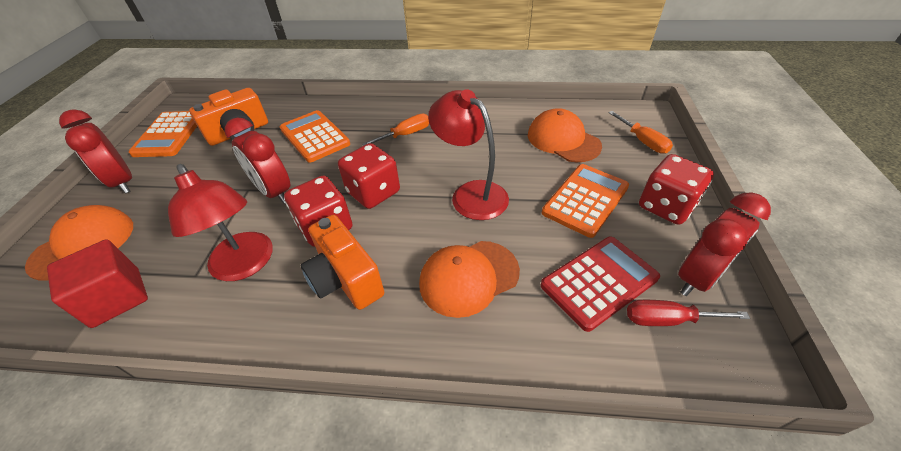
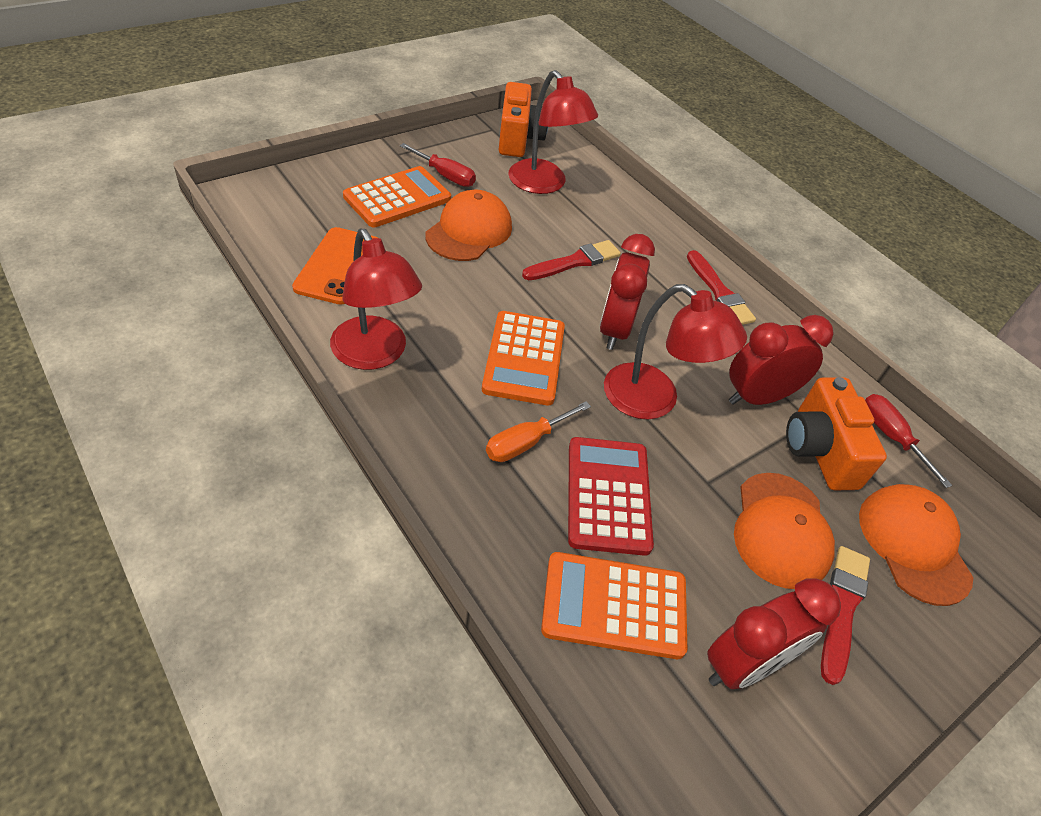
orange phone: none = 0 -> [292,227,378,305] = 1
orange screwdriver: [362,114,429,146] [608,111,673,154] = 2 -> [486,401,591,462] = 1
red brush: none = 0 -> [522,240,621,280] [687,250,756,325] [821,546,870,685] = 3
red cube: [47,239,148,328] = 1 -> none = 0
red dice: [284,175,352,247] [338,143,400,209] [639,154,714,225] = 3 -> none = 0
red lamp: [168,164,273,281] [428,89,509,220] = 2 -> [330,229,422,370] [508,70,598,194] [604,284,747,420] = 3
red screwdriver: [627,300,750,326] = 1 -> [400,143,476,187] [865,394,952,488] = 2

